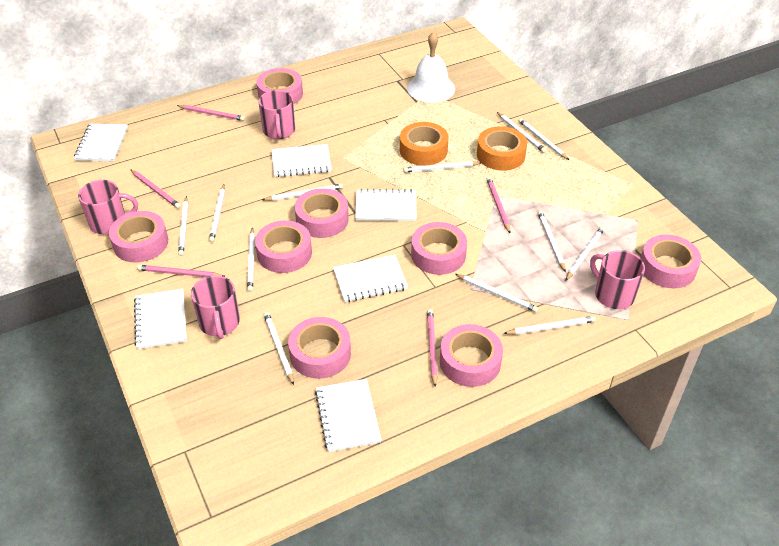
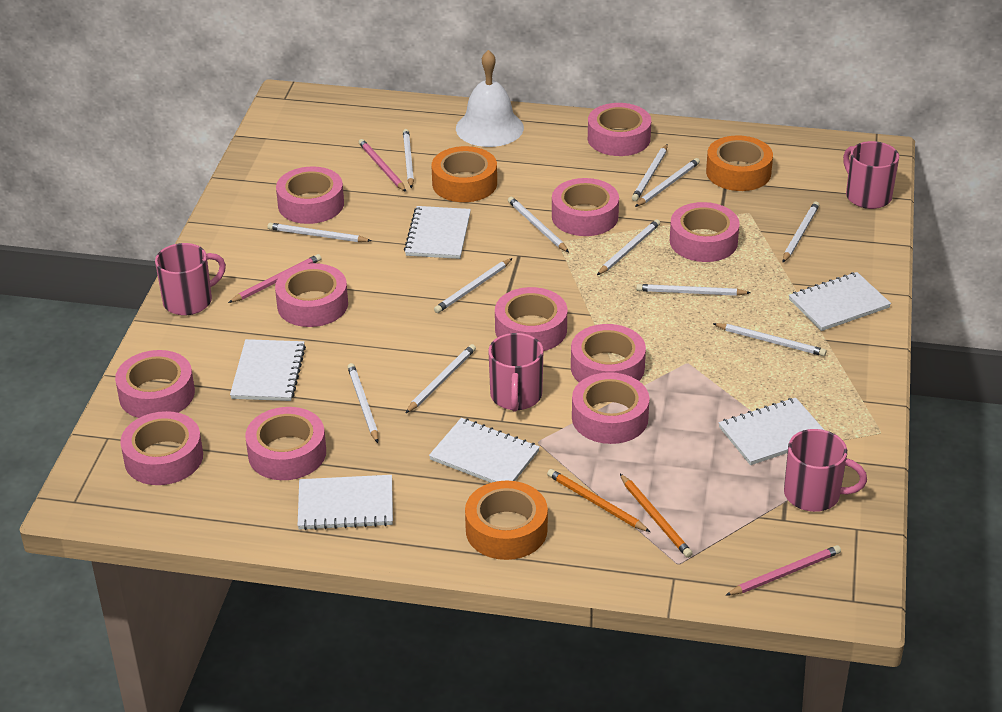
orange pencil: none = 0 -> [547,469,650,532] [620,474,693,558] = 2
orange tape: [400,122,449,166] [477,126,527,171] = 2 -> [432,146,497,202] [465,481,548,560] [706,135,773,191] = 3
pink pencil: [130,169,181,208] [137,265,225,277] [177,105,245,121] [427,309,438,387] [487,177,510,233] = 5 -> [228,254,321,303] [359,139,406,192] [725,545,841,596] = 3
pink tape: [109,211,168,263] [255,221,312,273] [256,68,303,104] [288,317,351,379] [295,188,349,238] [411,222,467,275] [440,324,503,387] [641,235,701,288] = 8 -> [115,350,195,418] [120,411,203,485] [245,407,326,480] [275,263,348,327] [276,166,344,224] [495,287,567,351] [552,178,619,236] [571,324,646,382] [572,372,649,444] [588,103,651,156] [670,202,740,262] = 11

